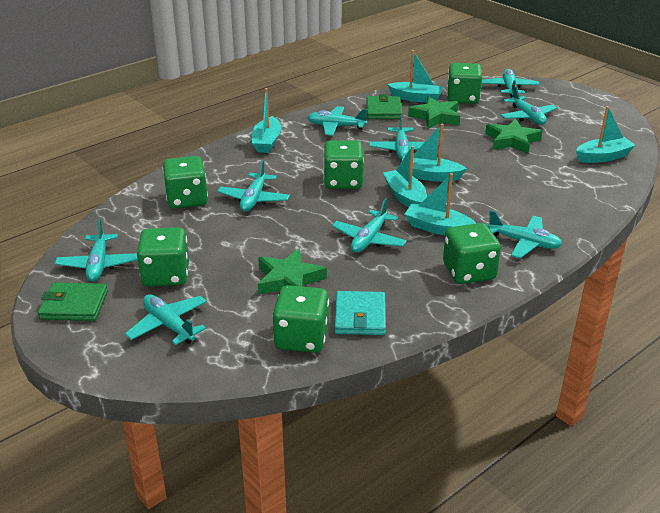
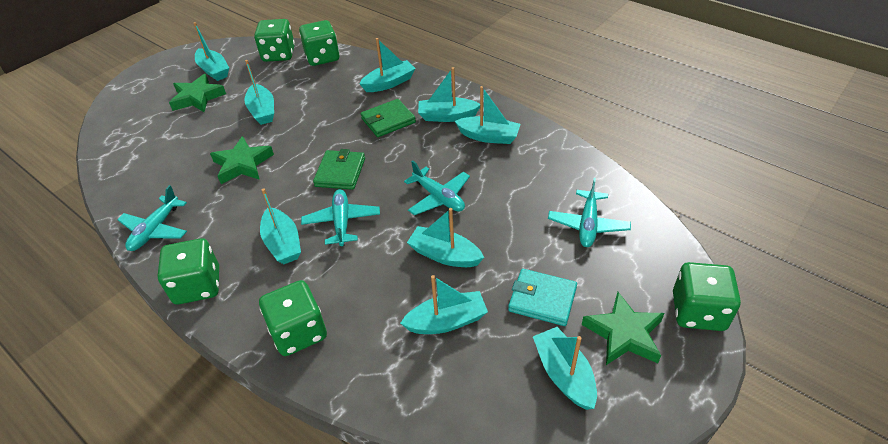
green dice: [137,227,189,286] [163,156,208,209] [272,285,329,353] [323,140,364,189] [443,223,501,284] [447,63,482,104] = 6 -> [158,238,219,305] [254,19,295,62] [259,280,327,356] [299,20,339,66] [673,262,741,331] = 5
turquoise boat: [252,88,281,153] [383,146,427,208] [387,50,443,103] [401,124,467,182] [404,173,476,235] [576,106,636,163] = 6 -> [194,22,229,81] [244,60,274,125] [260,188,301,264] [359,38,416,92] [400,275,488,334] [407,208,484,267] [418,67,480,122] [455,86,521,144] [533,327,597,410] = 9
turquoise plane: [55,219,138,282] [125,294,207,345] [217,160,290,212] [307,106,368,136] [332,198,407,253] [369,115,425,160] [482,69,540,98] [487,210,562,259] [500,85,557,125] = 9 -> [117,185,187,251] [301,189,380,246] [404,160,470,215] [548,178,631,247] = 4

